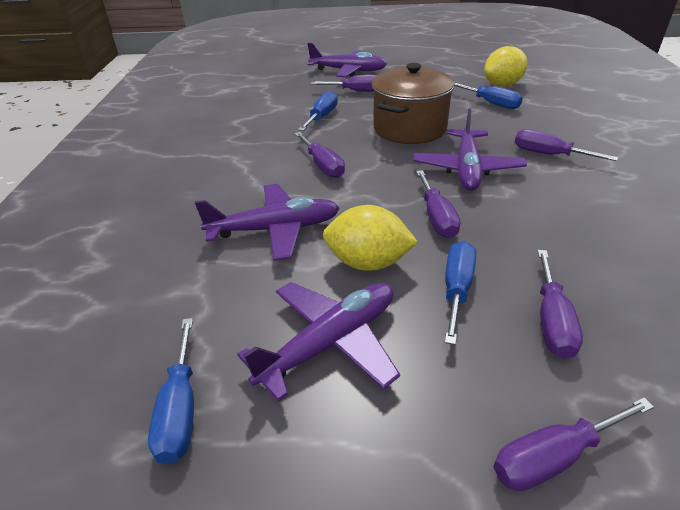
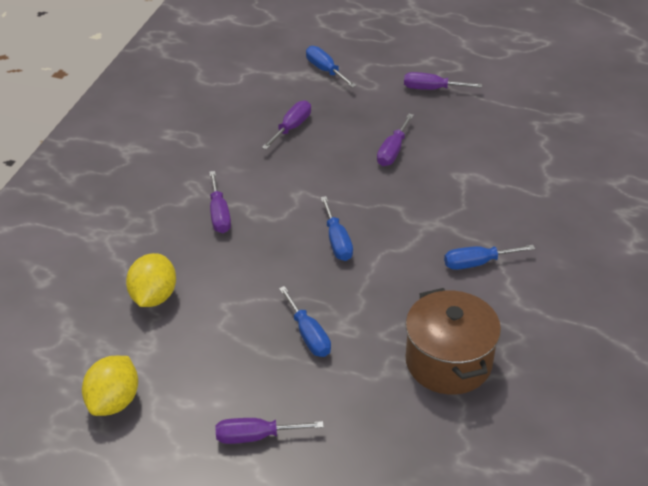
purple plane: [195,184,339,261] [237,282,400,402] [308,43,387,77] [413,108,527,191] = 4 -> none = 0
purple screwdriver: [295,132,345,178] [311,75,376,92] [416,170,461,238] [494,398,654,491] [515,129,618,161] [537,250,583,359] = 6 -> [209,171,231,233] [216,418,324,444] [262,100,311,150] [377,114,414,166] [404,72,482,90] = 5

